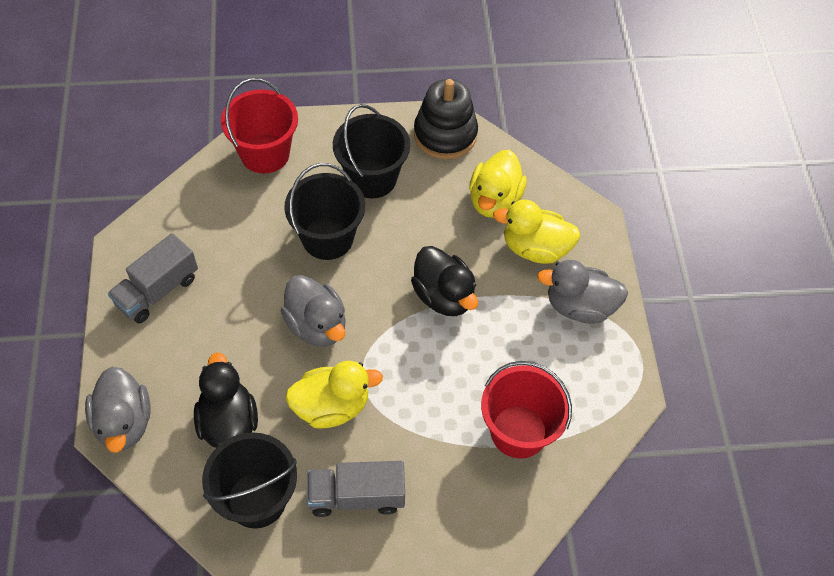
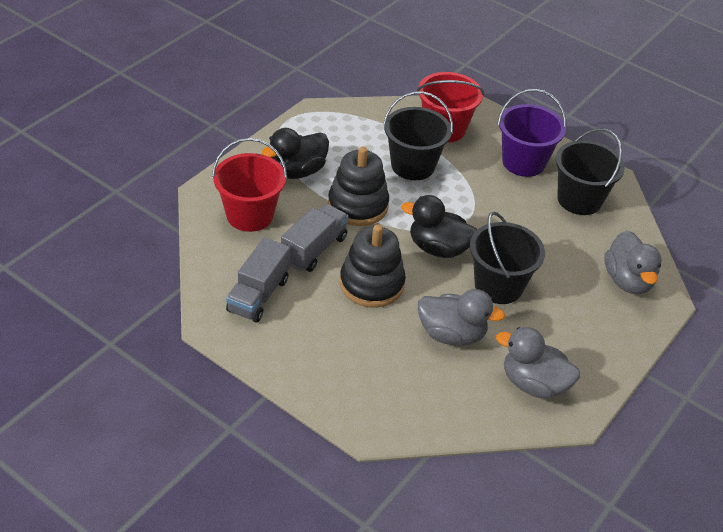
black stacking toy: [414,79,478,159] = 1 -> [328,147,389,226] [340,224,406,308] = 2
purple bucket: none = 0 -> [498,89,566,177] = 1
yellow duck: [285,361,383,429] [469,150,527,218] [493,200,581,264] = 3 -> none = 0

